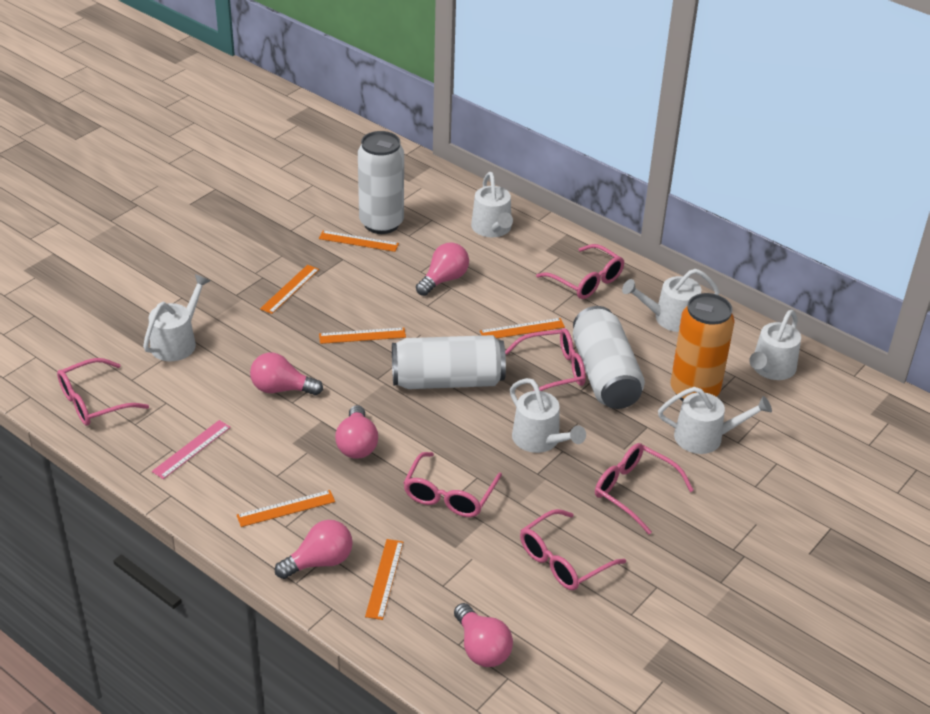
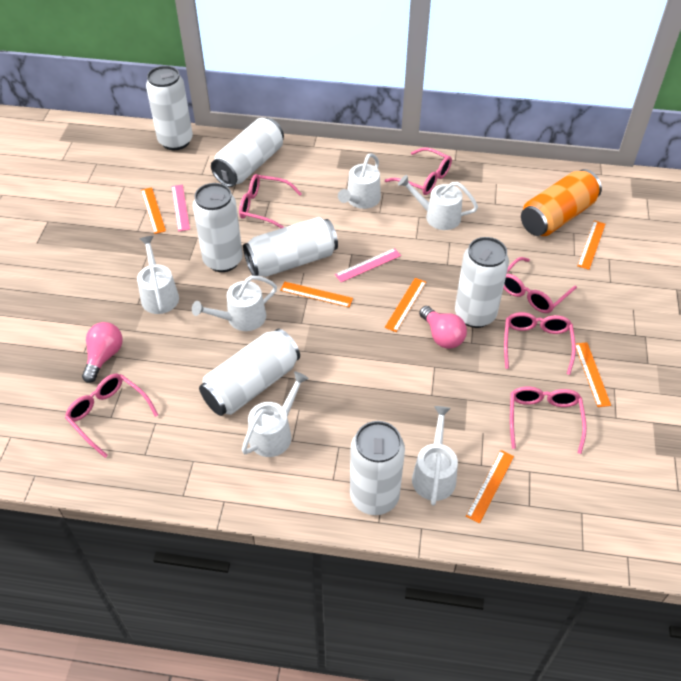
pink light bulb: [250,353,323,395] [275,520,353,579] [335,405,378,459] [416,243,469,296] [454,603,513,667] = 5 -> [82,322,123,383] [419,306,467,349] = 2
pink ruler: [152,420,231,479] = 1 -> [171,184,190,232] [335,248,401,282] = 2
white can: [358,131,404,234] [392,335,506,389] [573,306,645,409] = 3 -> [146,66,193,150] [193,183,243,272] [199,329,300,416] [211,118,284,187] [243,217,338,277] [350,421,405,515] [455,237,509,328] = 7

